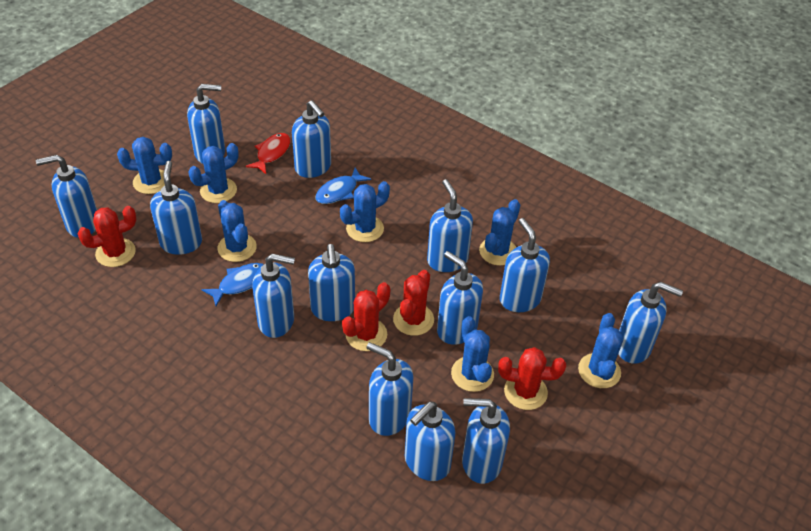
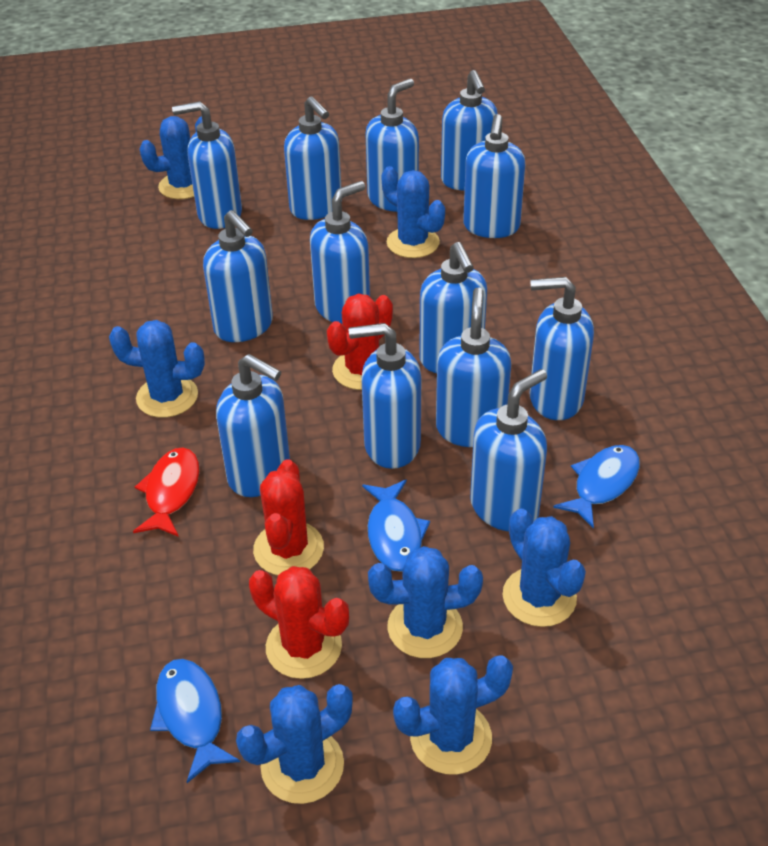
blue fish: [202,263,264,306] [316,168,371,204] = 2 -> [150,659,240,783] [362,480,430,572] [553,445,640,529] = 3
red cactus: [77,206,137,267] [342,282,390,351] [393,270,434,336] [498,347,566,410] = 4 -> [249,566,349,679] [253,459,324,575] [327,294,393,390] = 3

